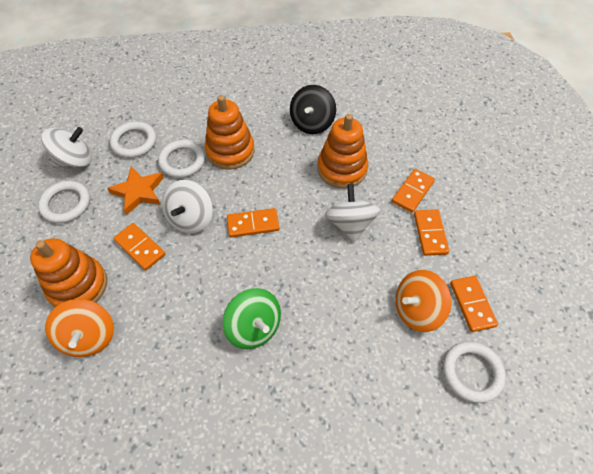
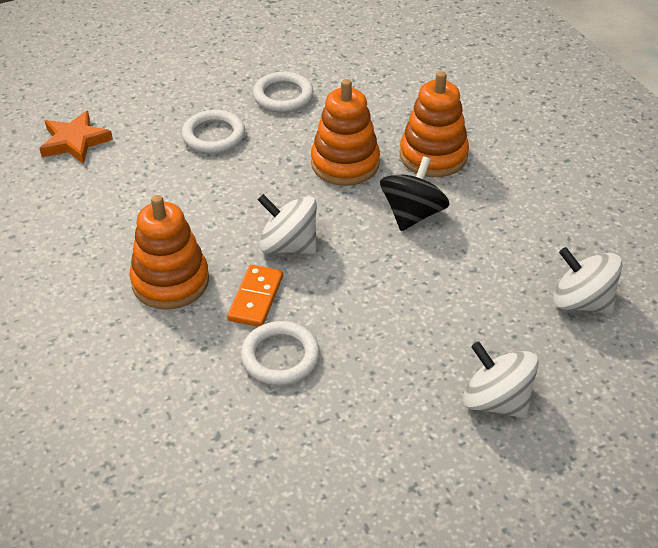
green spinning top: [223,288,281,349] = 1 -> none = 0
orange domino: [113,223,166,270] [227,208,280,238] [392,169,435,213] [414,209,450,256] [450,276,498,332] = 5 -> [227,265,283,327] = 1
orange spinning top: [45,299,114,357] [395,270,452,332] = 2 -> none = 0
white ring: [38,181,90,223] [110,122,156,158] [158,140,206,178] [443,341,506,403] = 4 -> [182,110,245,154] [241,321,320,386] [253,72,314,113] = 3

